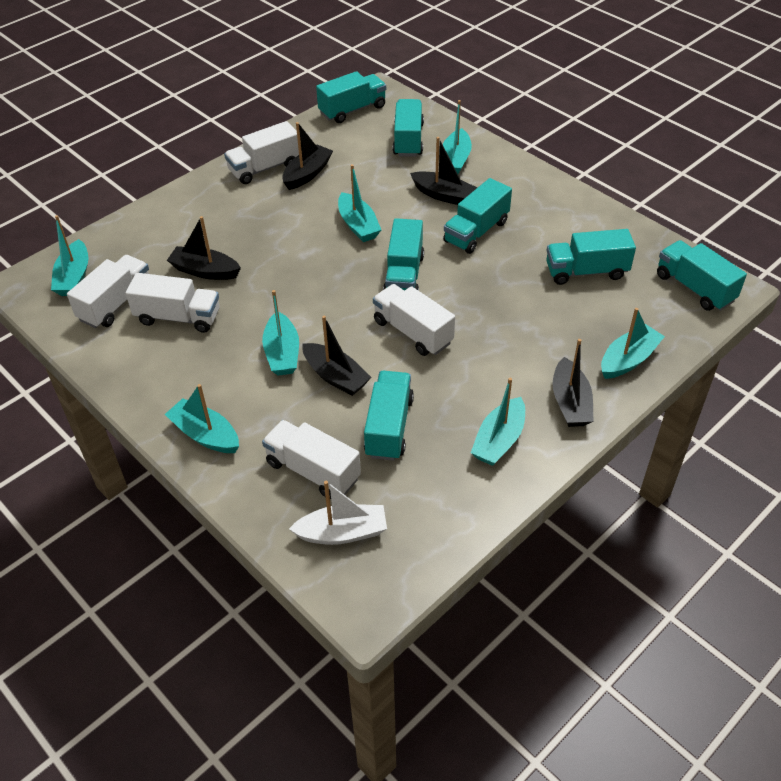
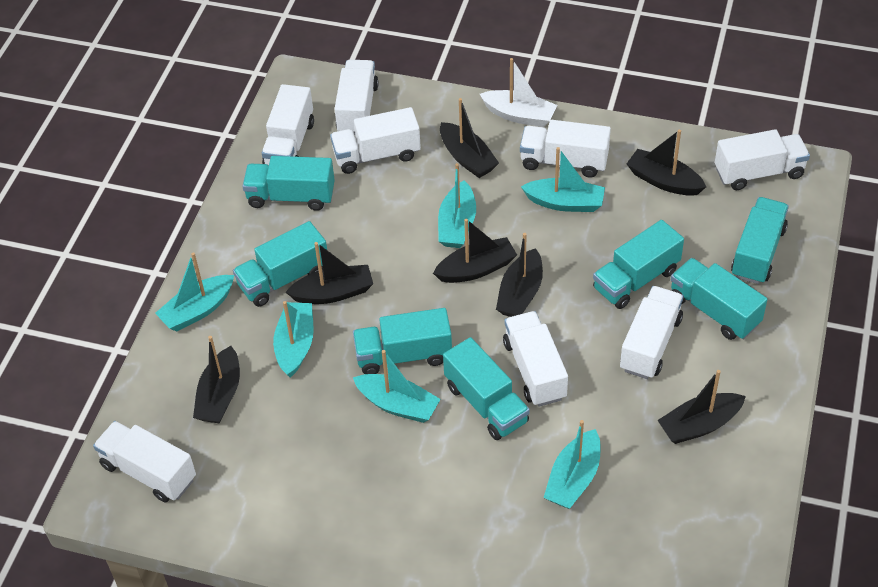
black boat: [167,216,241,280] [282,122,333,190] [302,316,372,396] [410,137,477,205] [553,339,594,427] = 5 -> [193,336,240,423] [286,242,373,304] [433,219,517,283] [440,98,499,178] [496,233,543,317] [627,130,706,196] [657,370,746,444] = 7
turquoise boat: [51,215,88,296] [165,384,239,453] [262,290,299,376] [338,164,381,242] [443,100,472,174] [471,378,525,466] [601,308,665,379] = 7 -> [155,252,234,331] [273,301,314,378] [353,350,441,423] [438,163,476,248] [521,147,605,212] [543,420,600,509] = 6
white truck: [67,255,149,328] [126,273,219,333] [224,121,299,184] [262,420,361,499] [373,284,455,356] = 5 -> [93,421,196,503] [262,84,314,165] [330,107,421,174] [335,60,379,135] [503,311,568,407] [520,120,611,178] [620,286,684,379] [715,129,810,190] = 8

